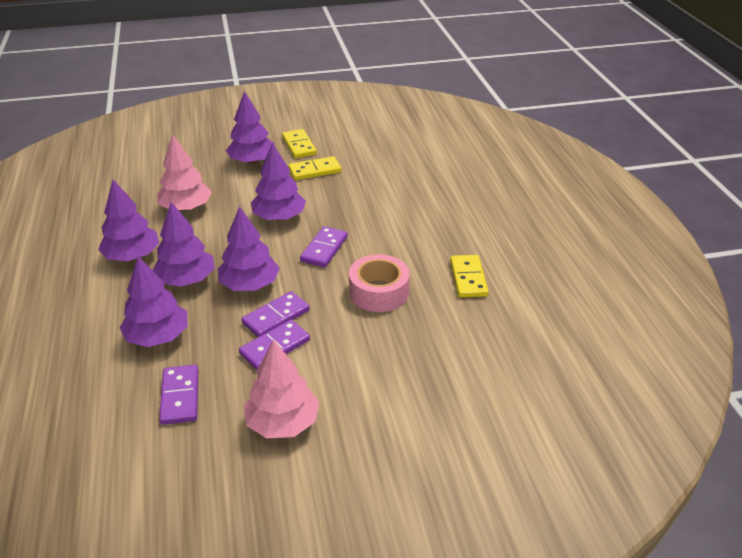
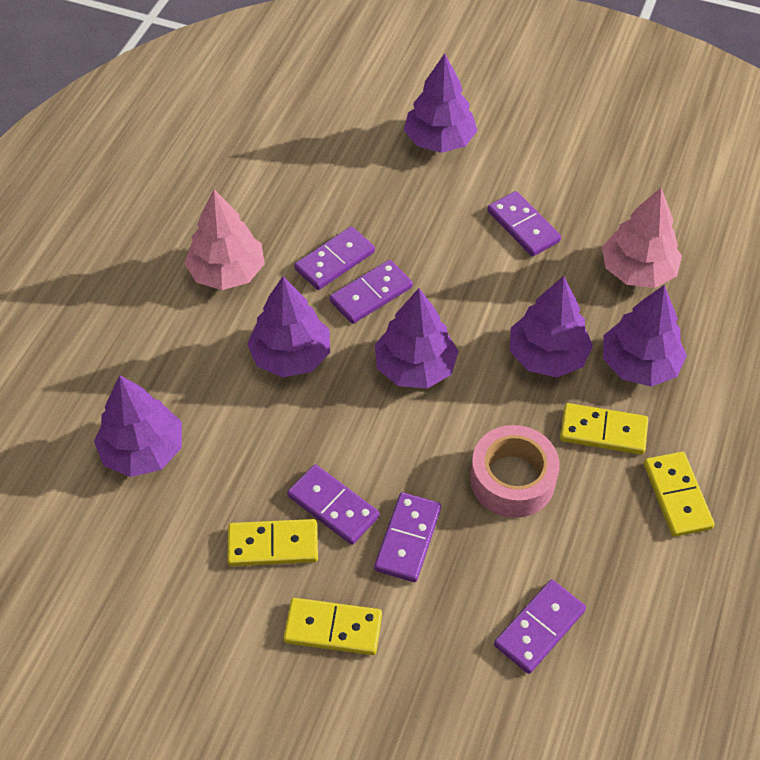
purple domino: [159,365,198,425] [239,320,310,370] [242,291,310,337] [300,226,348,267] = 4 -> [287,464,380,545] [294,227,375,290] [330,260,413,324] [374,492,441,582] [488,191,561,256] [494,580,586,674] = 6
yellow domino: [282,129,317,158] [289,156,341,180] [450,255,489,297] = 3 -> [227,519,318,566] [283,598,382,655] [560,403,648,455] [644,452,715,537] = 4

